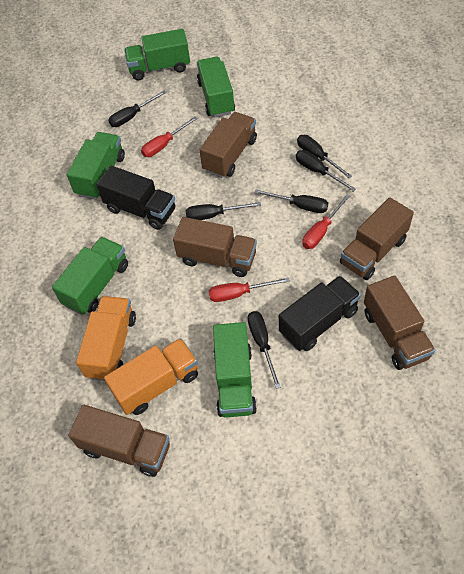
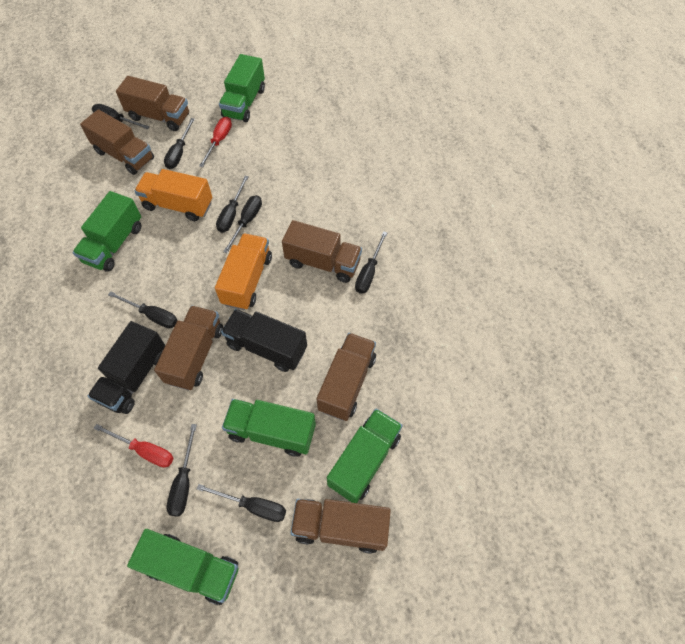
black screwdriver: [108,91,166,127] [186,202,261,220] [248,311,281,389] [254,189,328,213] [296,150,356,192] [297,135,352,178] = 6 -> [92,104,150,129] [108,291,178,328] [164,118,195,169] [167,424,197,516] [197,484,286,522] [216,176,249,233] [223,195,262,253] [355,231,387,294] = 8
brown truck: [68,405,170,477] [173,217,257,277] [199,112,257,178] [340,197,414,280] [364,275,435,370] = 5 -> [80,109,154,175] [116,76,189,131] [154,305,223,390] [282,220,362,283] [291,499,391,554] [317,333,376,421] = 6
red screwdriver: [141,117,198,157] [209,277,290,302] [302,194,350,249] = 3 -> [93,424,174,468] [199,117,232,167] = 2

